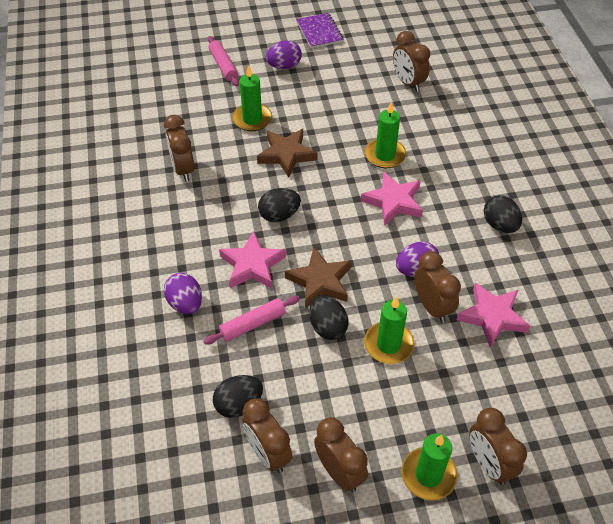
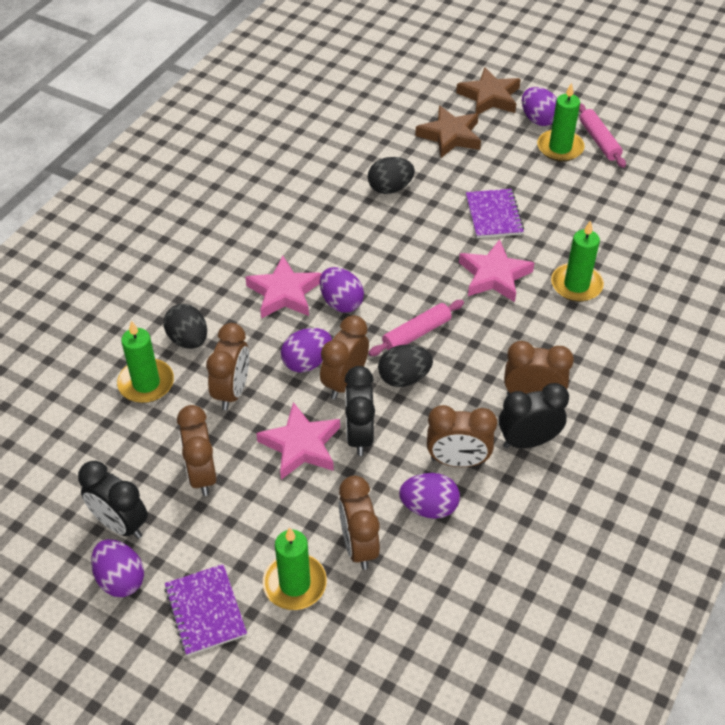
black clock: none = 0 -> [78,461,148,539] [345,366,375,456] [499,383,569,448] = 3
black egg: [213,375,263,418] [258,188,301,222] [309,295,349,340] [484,195,522,233] = 4 -> [164,304,207,349] [368,157,415,194] [378,344,433,387] = 3
purple egg: [164,273,202,314] [266,40,302,69] [396,242,439,277] = 3 -> [91,539,144,597] [281,328,332,372] [320,267,364,313] [399,473,460,519] [522,87,557,126] = 5
purple notebook: [296,13,344,49] = 1 -> [164,564,247,656] [466,189,524,238] = 2

